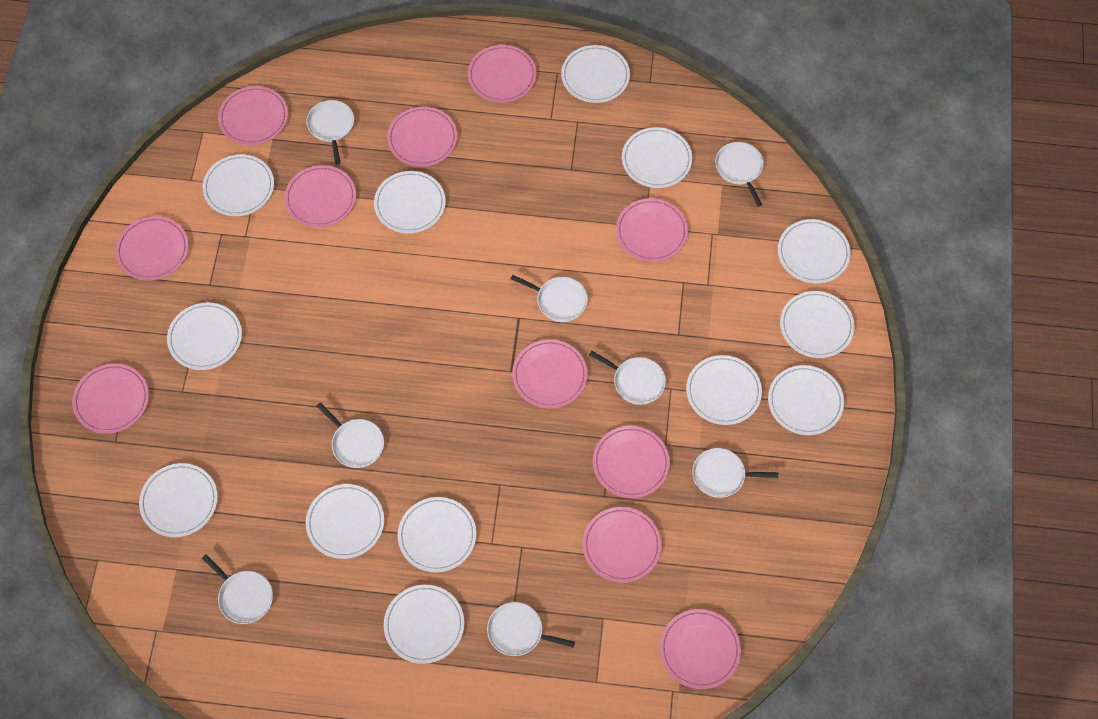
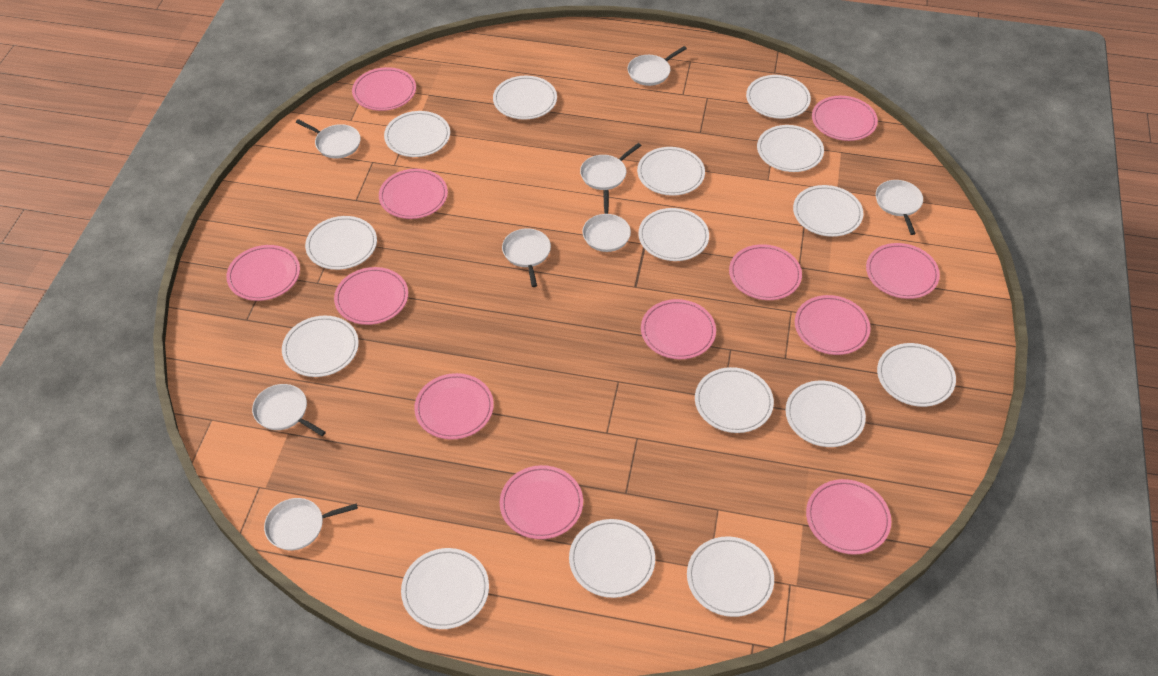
pink plate: [72,364,149,434] [115,216,189,280] [218,86,288,145] [285,165,356,228] [387,107,457,167] [468,45,536,103] [512,339,588,408] [583,507,662,583] [593,426,670,498] [616,198,688,262] [660,609,741,689] = 11 -> [226,245,300,301] [334,267,408,325] [352,67,416,111] [379,169,448,219] [414,373,494,440] [500,465,583,539] [641,299,716,359] [729,244,802,300] [795,295,871,355] [806,479,891,555] [812,96,878,141] [866,243,940,299] = 12
white plate: [139,463,218,537] [167,302,242,370] [202,154,274,216] [306,484,384,559] [374,171,446,233] [384,585,464,664] [398,497,477,572] [561,45,630,103] [622,127,692,188] [686,355,762,425] [768,365,844,435] [778,219,851,283] [780,291,855,358] = 13 -> [282,316,359,377] [305,216,377,270] [384,111,450,157] [401,548,489,629] [493,76,557,120] [569,519,655,598] [637,147,705,196] [638,208,709,261] [687,537,774,617] [695,367,774,433] [746,75,811,119] [757,125,824,172] [785,381,866,447] [793,185,863,237] [877,343,956,407] = 15

